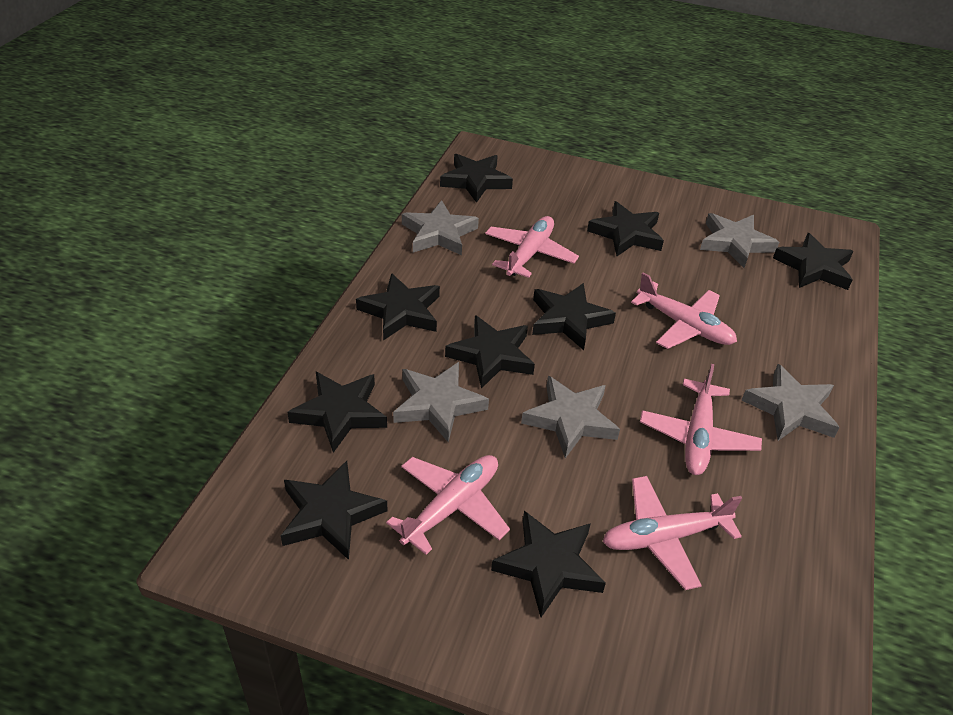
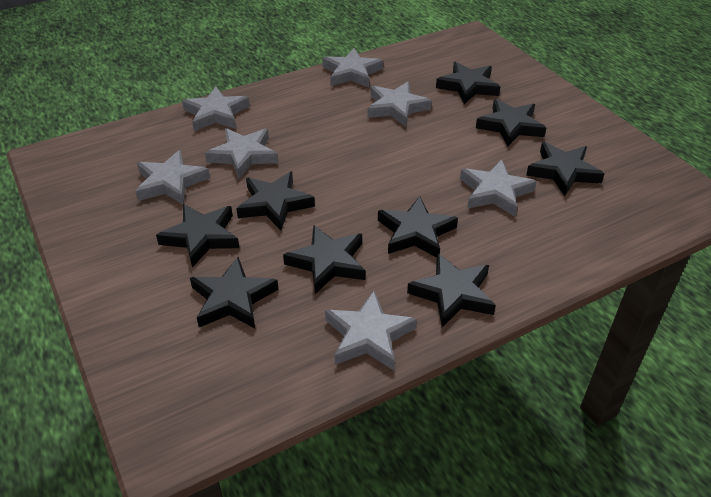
grey star: [393,362,489,442] [402,200,479,255] [521,376,620,458] [700,213,779,268] [742,364,840,441] = 5 -> [135,150,210,204] [182,87,250,131] [205,128,278,179] [322,48,383,87] [325,291,417,370] [367,82,432,127] [460,159,537,216] = 7
pink plane: [386,455,510,555] [485,216,579,278] [602,476,742,590] [631,272,737,349] [640,364,762,475] = 5 -> none = 0

